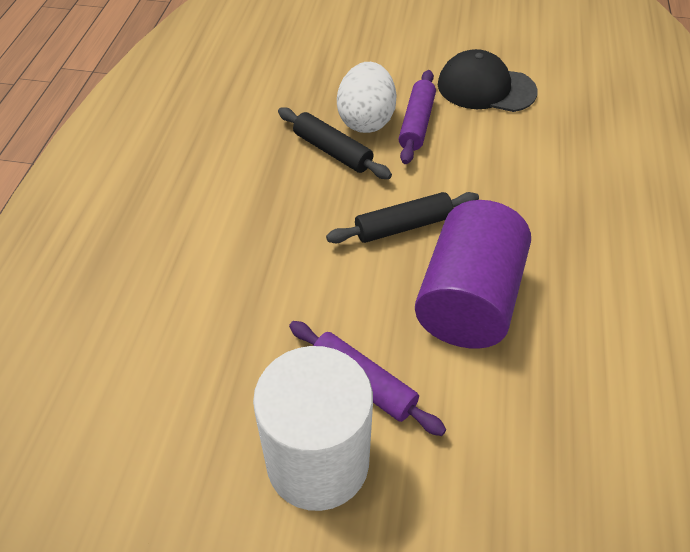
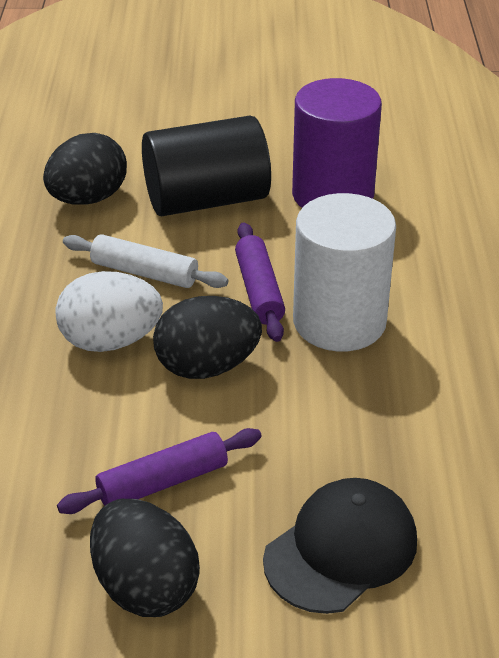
black cylinder: none = 0 -> [142,116,271,216] = 1
black egg: none = 0 -> [43,133,127,205] [90,499,200,617] [153,296,262,379] = 3
black rolling pin: [278,107,392,179] [326,192,479,243] = 2 -> none = 0
white rolling pin: none = 0 -> [63,234,228,288] = 1

